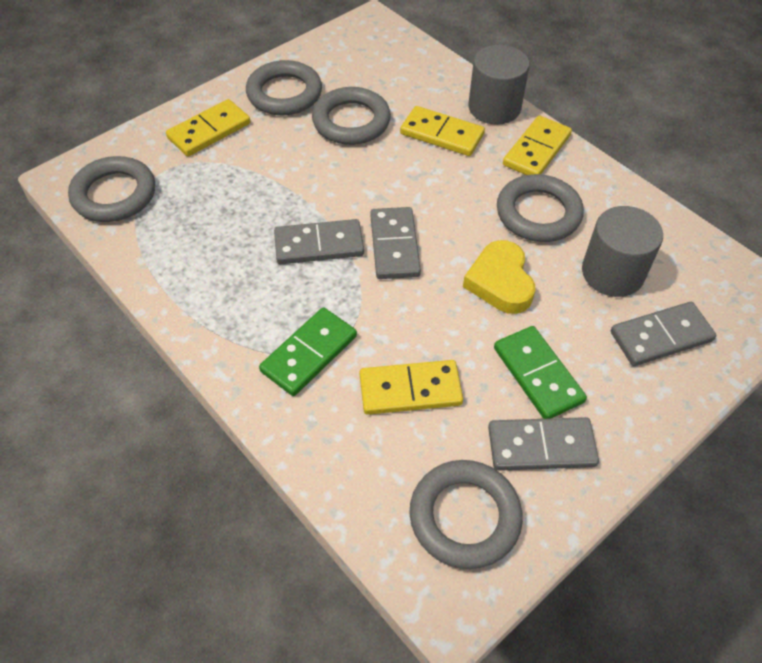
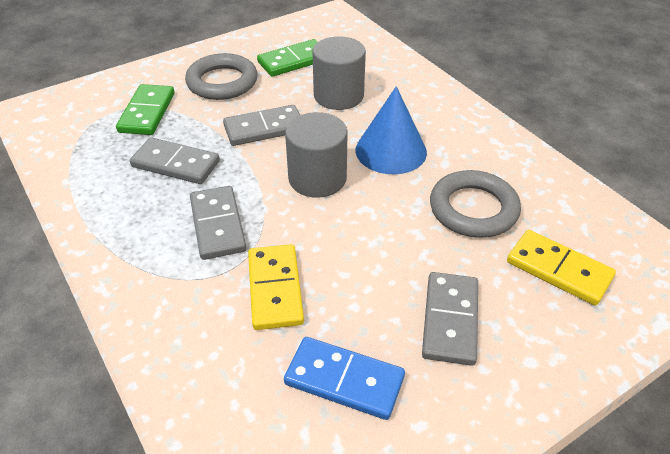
blue cone: none = 0 -> [355,86,427,174] = 1
blue domino: none = 0 -> [284,337,405,420] = 1
grey ring: [68,156,155,222] [246,60,322,115] [312,87,391,145] [409,460,523,569] [497,174,584,242] = 5 -> [185,53,257,100] [430,170,521,238] = 2
yellow domino: [166,99,251,157] [360,360,463,415] [400,106,485,156] [503,116,572,175] = 4 -> [248,244,304,330] [507,230,616,306] = 2
yellow heart: [463,240,535,314] = 1 -> none = 0

